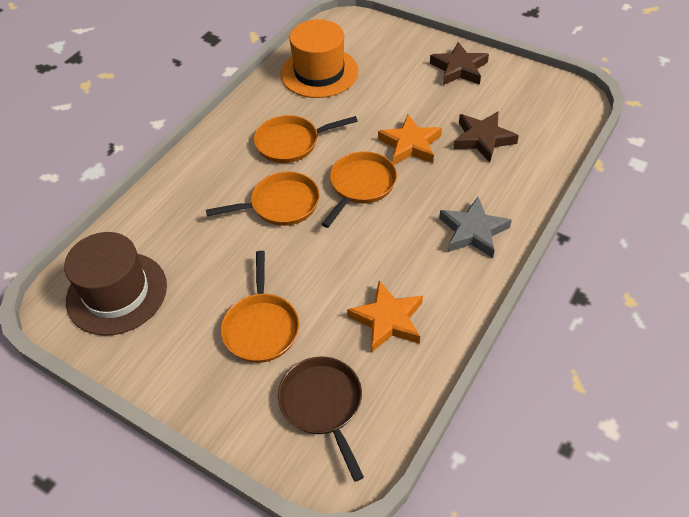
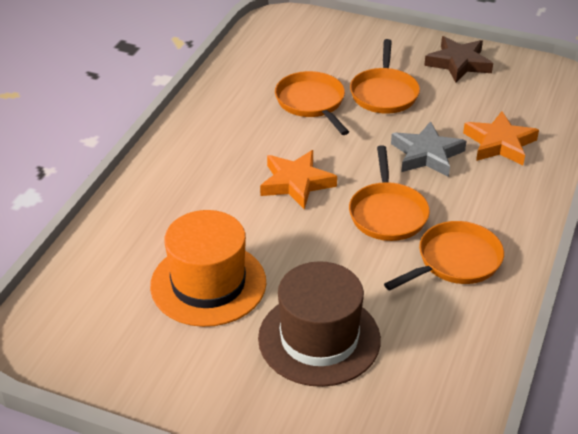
brown pan: [278,357,364,482] = 1 -> none = 0
brown star: [430,42,489,85] [453,111,519,163] = 2 -> [424,36,493,83] = 1

